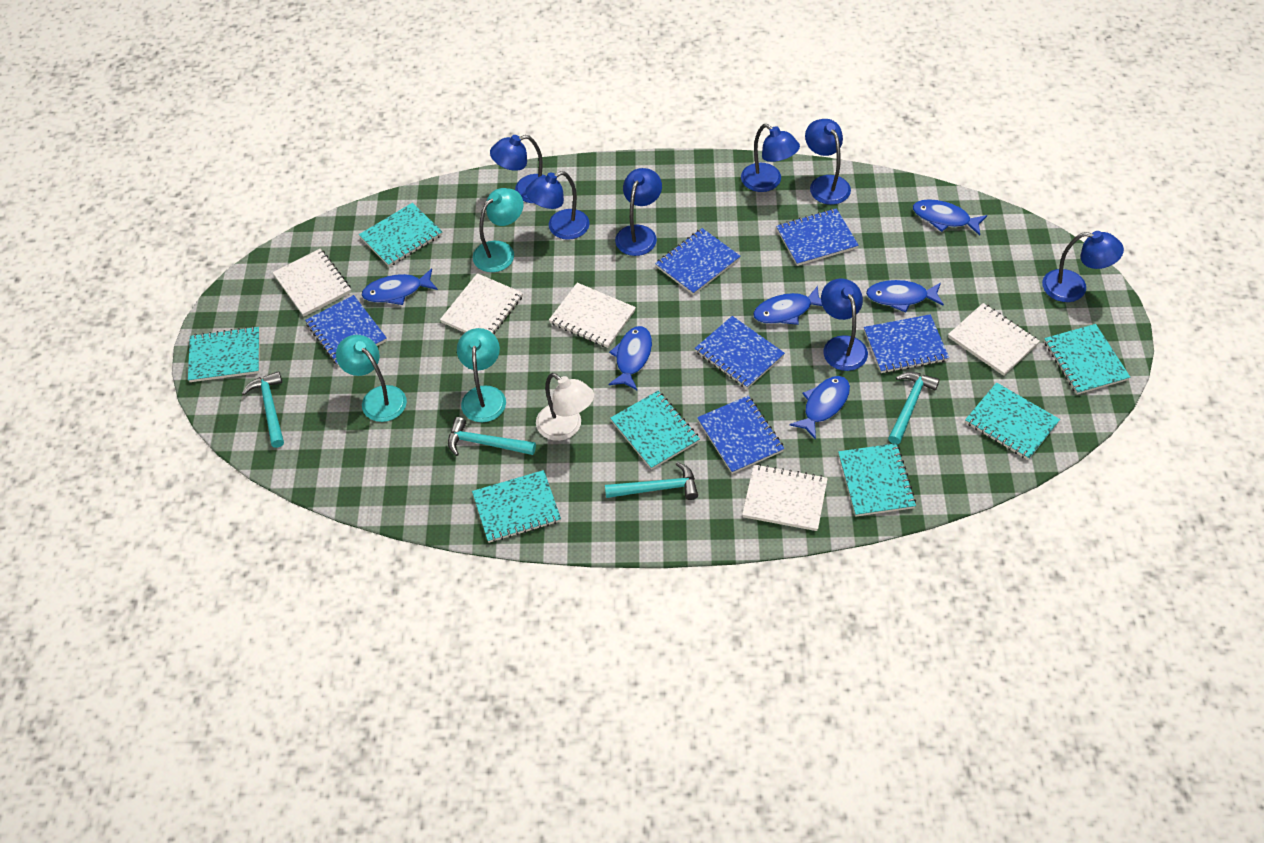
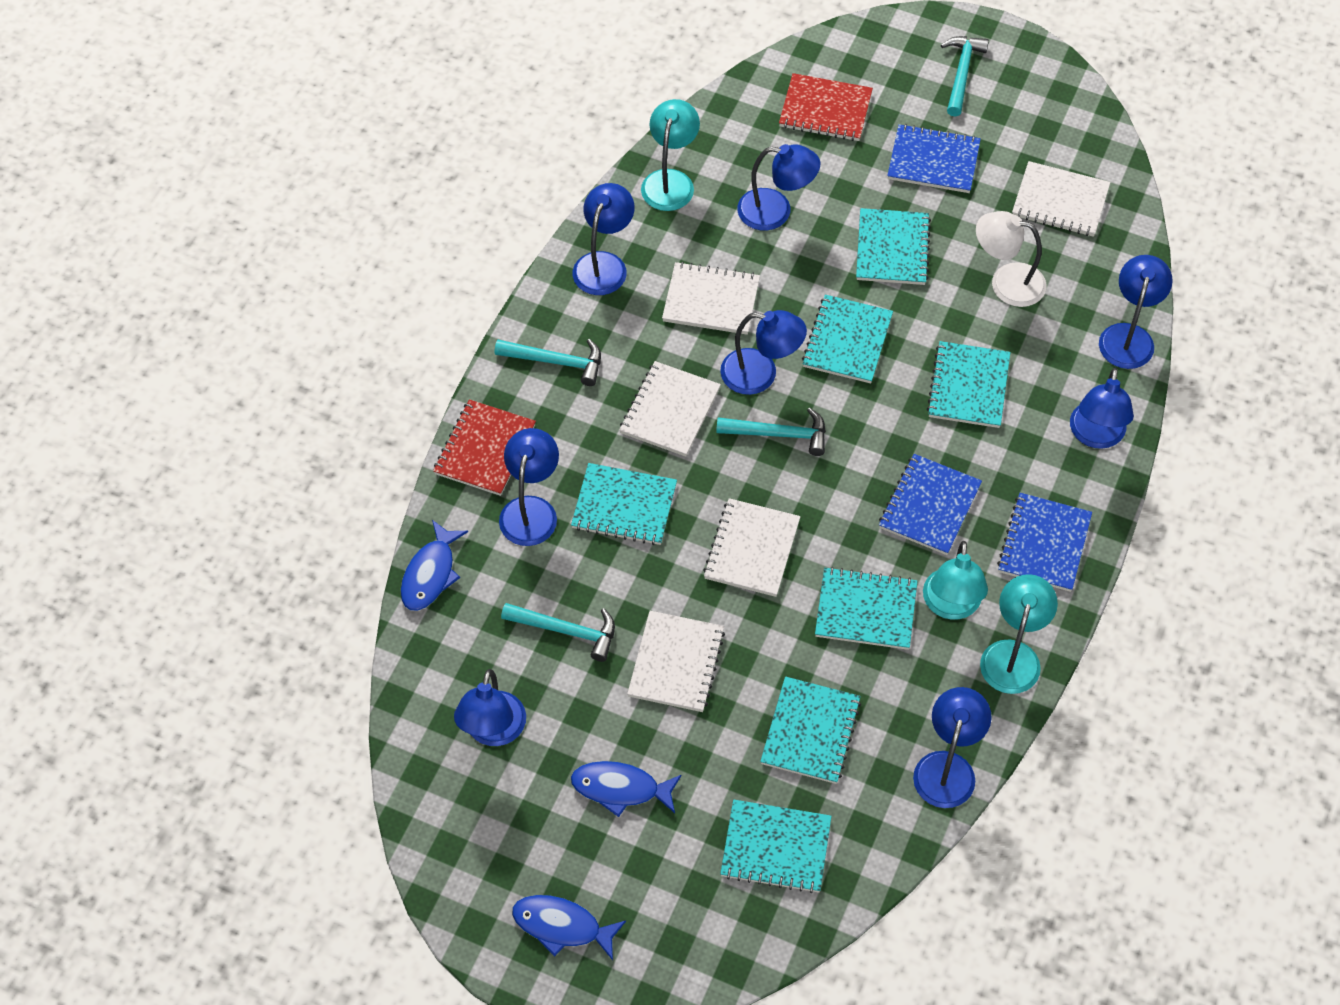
blue fish: [361,268,438,305] [608,326,652,390] [753,286,822,325] [789,376,850,440] [866,280,944,312] [913,199,987,235] = 6 -> [401,520,468,611] [512,895,626,960] [571,761,682,817] = 3
blue lamp: [490,135,546,203] [525,171,590,240] [615,168,662,256] [741,124,800,192] [805,119,851,205] [821,278,868,371] [1042,231,1124,302] = 7 -> [454,669,526,746] [499,428,559,546] [573,183,634,295] [720,310,807,395] [737,144,820,231] [913,687,992,808] [1070,368,1134,449] [1099,255,1173,369] = 8
blue notebook: [305,295,387,366] [655,228,741,295] [695,316,785,389] [697,395,784,474] [776,208,859,266] [864,314,949,373] = 6 -> [879,454,982,555] [887,124,981,193] [997,493,1092,592] = 3
red notebook: none = 0 -> [433,399,536,496] [779,73,873,141] = 2

